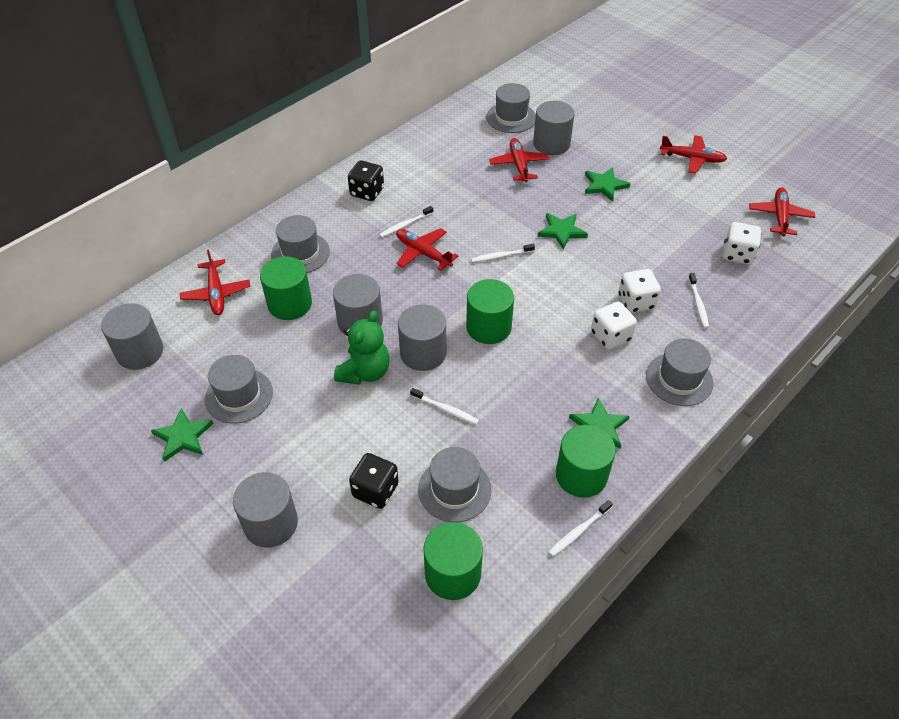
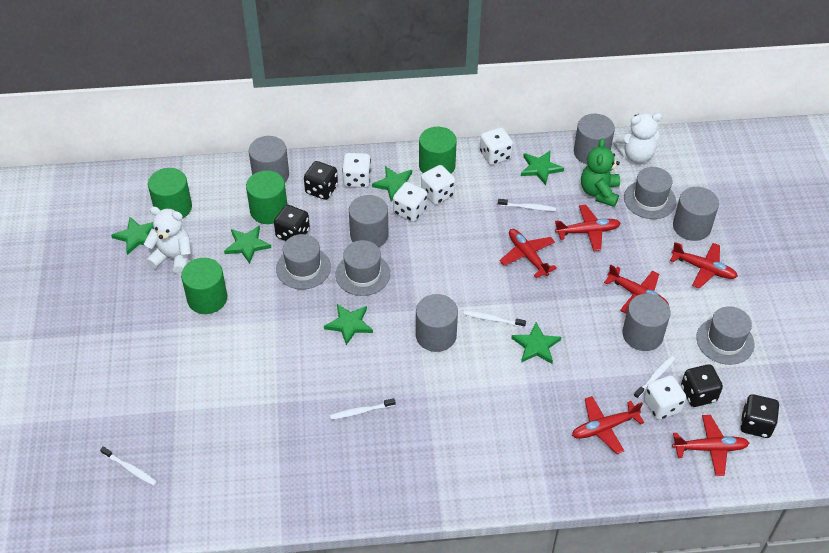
black dice: [348,160,384,201] [349,453,399,509] = 2 -> [274,205,310,241] [304,161,338,200] [681,364,723,407] [740,394,779,438] = 4
green star: [151,408,214,462] [538,213,588,249] [569,398,630,449] [585,167,631,202] = 4 -> [111,217,156,255] [224,226,271,264] [324,304,373,345] [372,166,412,201] [511,322,561,364] [521,151,564,185] = 6
grey cylinder: [101,303,163,370] [233,472,298,548] [333,274,383,335] [398,305,446,371] [533,101,575,155] = 5 -> [249,136,289,182] [349,195,388,247] [416,294,458,352] [574,114,615,164] [622,293,670,351] [673,187,719,241] = 6
grey hat: [205,355,273,424] [271,215,330,273] [418,447,492,522] [486,83,536,133] [646,338,713,406] = 5 -> [276,234,331,290] [336,240,390,296] [624,167,676,219] [696,306,754,365] = 4
red plane: [180,249,251,315] [396,228,458,271] [489,138,550,182] [660,135,727,174] [749,187,815,236] = 5 -> [500,229,557,278] [555,205,621,251] [572,396,644,454] [604,264,669,314] [670,242,738,289] [672,415,749,476] = 6
white dice: [591,302,637,350] [618,269,661,313] [723,222,761,265] = 3 -> [342,153,371,188] [393,182,427,222] [421,165,455,205] [480,127,513,165] [644,375,686,420] = 5
white teddy bear: none = 0 -> [144,207,191,274] [613,113,662,163] = 2

